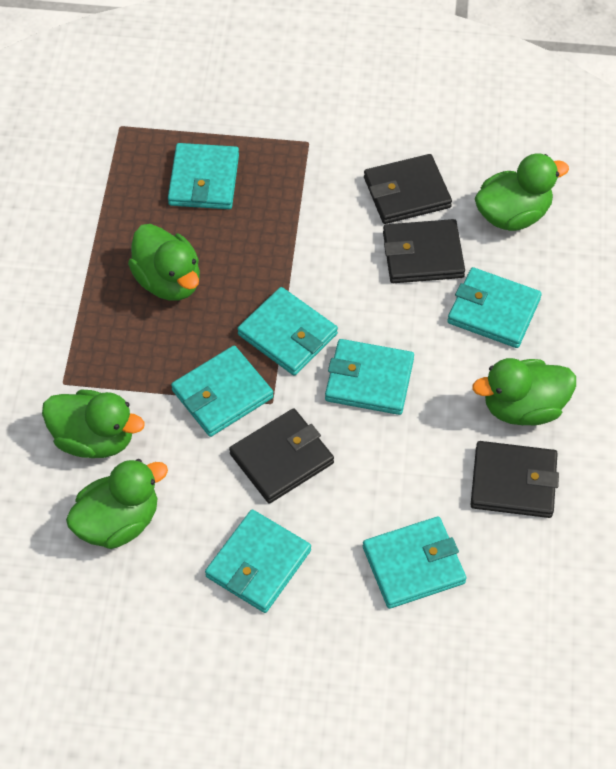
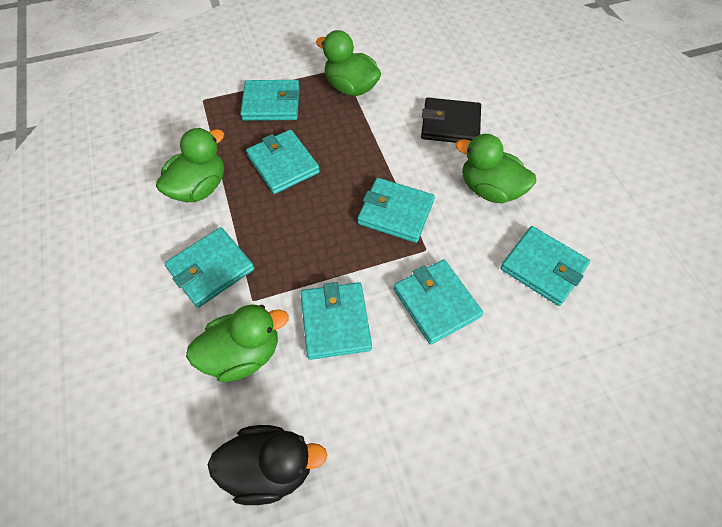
black duck: none = 0 -> [207,425,327,505] = 1
black wallet: [229,408,334,503] [364,154,452,224] [383,219,465,283] [471,441,559,518] = 4 -> [421,98,481,143] = 1
green duck: [42,390,145,458] [66,459,168,549] [128,224,200,301] [472,358,576,425] [475,153,569,231] = 5 -> [156,128,224,202] [186,304,289,382] [316,30,381,96] [455,134,536,203] = 4

